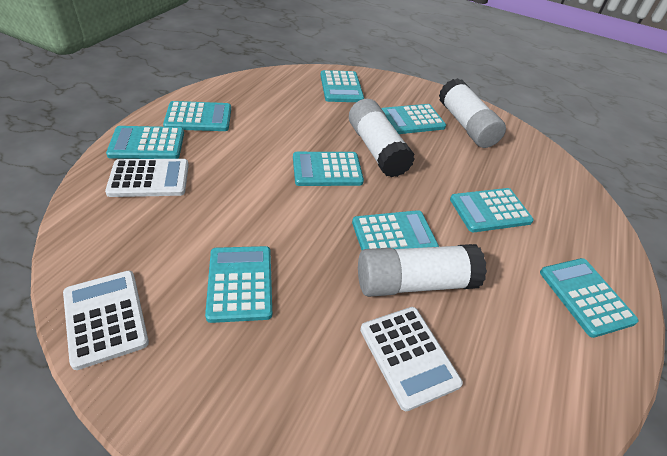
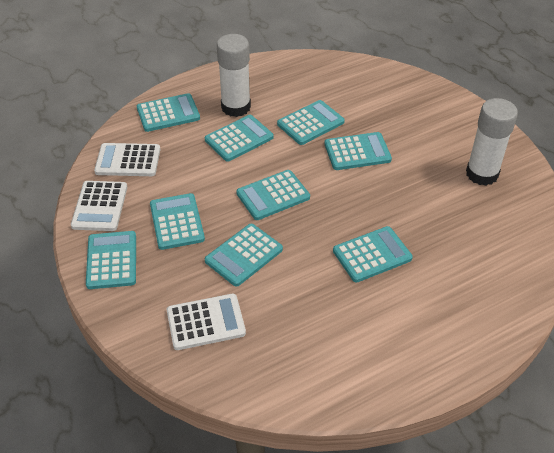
white glue stick: [349,99,415,177] [358,244,487,297] [439,78,506,148] = 3 -> [217,34,251,117] [466,98,518,186] = 2

